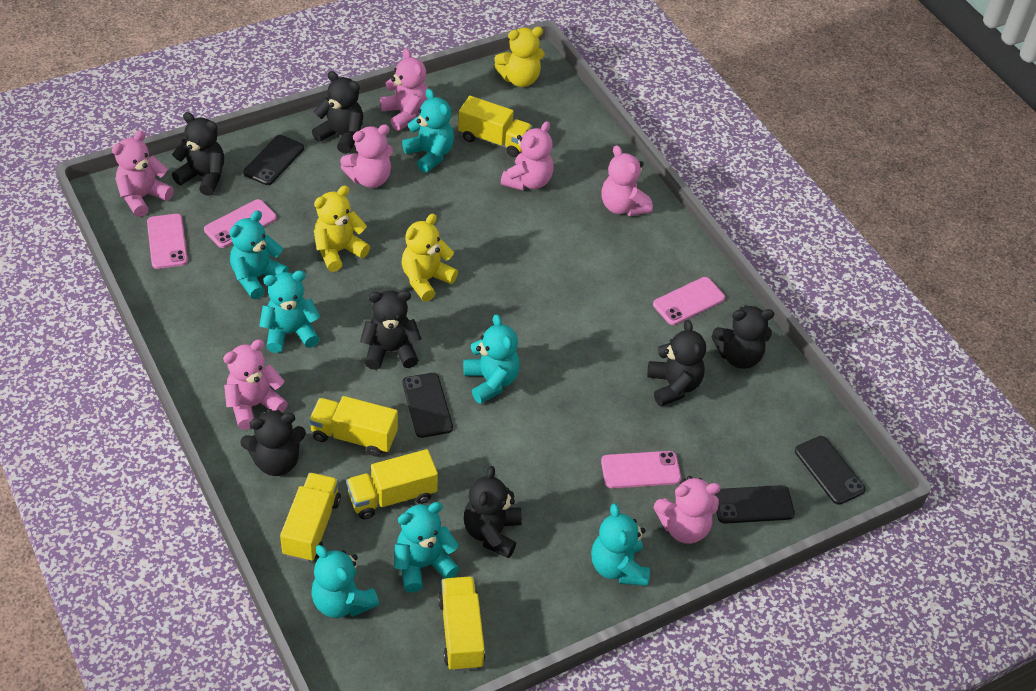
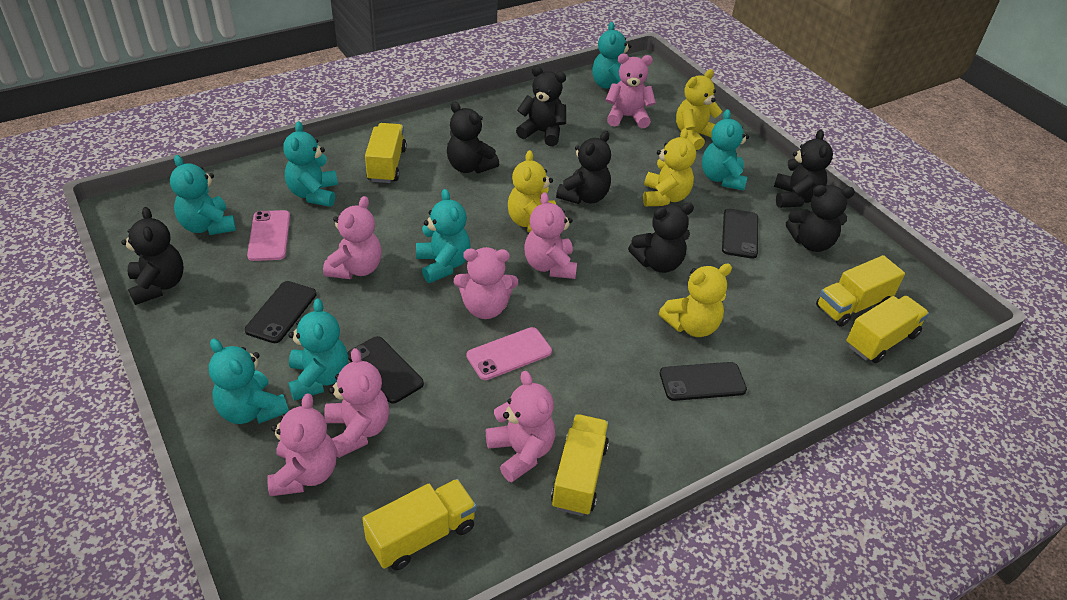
pink phone: [147,214,188,269] [204,199,277,248] [601,451,681,488] [653,277,725,325] = 4 -> [247,210,290,261] [467,327,552,380] = 2
yellow teddy bear: [314,186,370,272] [402,214,458,302] [494,27,544,87] = 3 -> [508,150,556,232] [643,128,696,206] [659,263,732,337] [676,69,722,150] = 4

